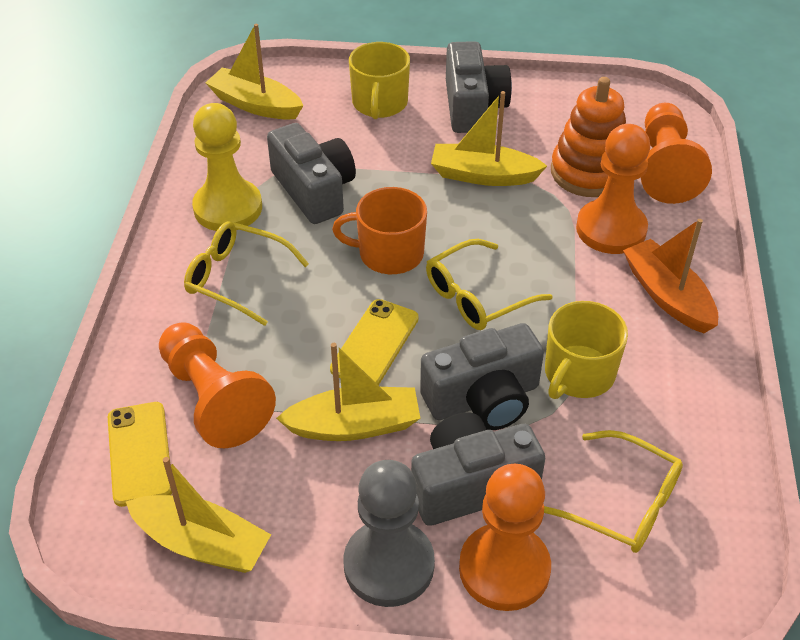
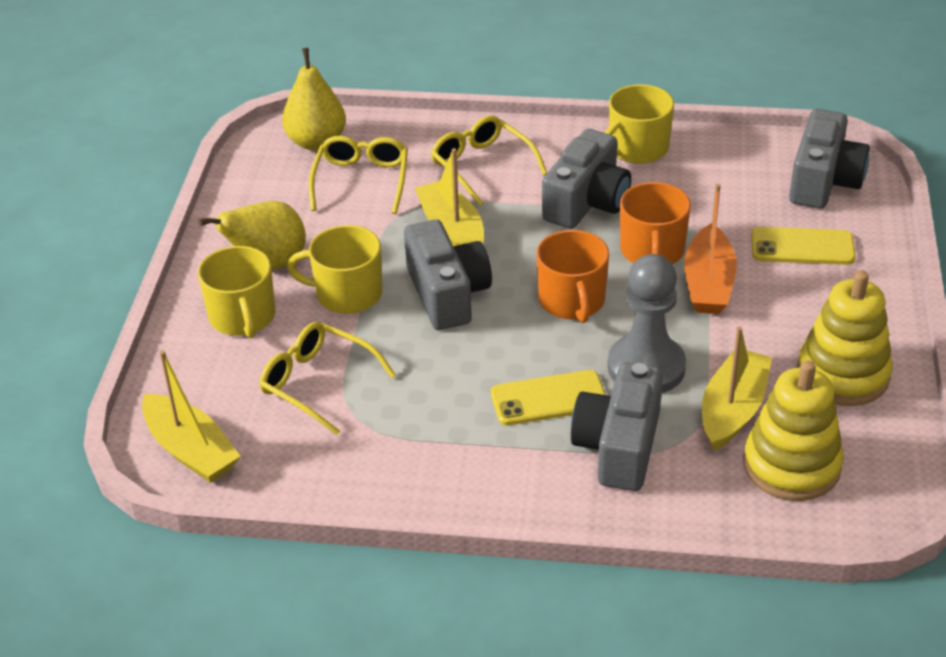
orange mug: [332,187,427,274] = 1 -> [536,230,609,323] [620,182,691,264] = 2
orange pawn: [159,322,276,448] [459,464,551,611] [576,124,650,254] [641,103,712,204] = 4 -> none = 0
orange stacking toy: [551,77,626,197] = 1 -> none = 0
yellow boat: [126,457,271,573] [205,24,304,120] [276,343,420,441] [431,91,547,186] = 4 -> [142,350,240,483] [415,148,484,246] [702,326,772,451] = 3
yellow mug: [349,42,410,119] [545,301,628,399] = 2 -> [198,246,275,338] [287,225,382,314] [605,84,674,164] = 3
yellow pawn: [192,103,262,231] = 1 -> none = 0
yellow pear: none = 0 -> [198,201,306,270] [282,48,346,151] = 2
yellow stacking toy: none = 0 -> [743,360,844,501] [797,271,893,406] = 2

